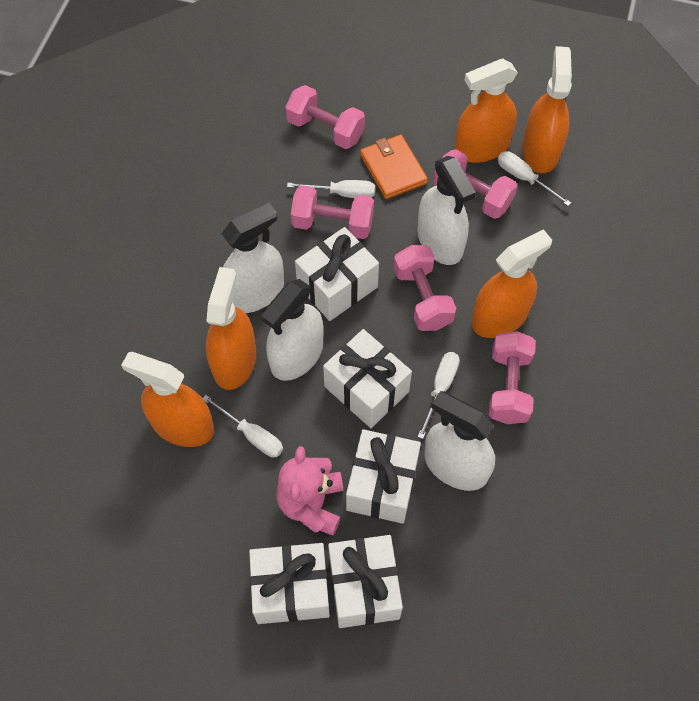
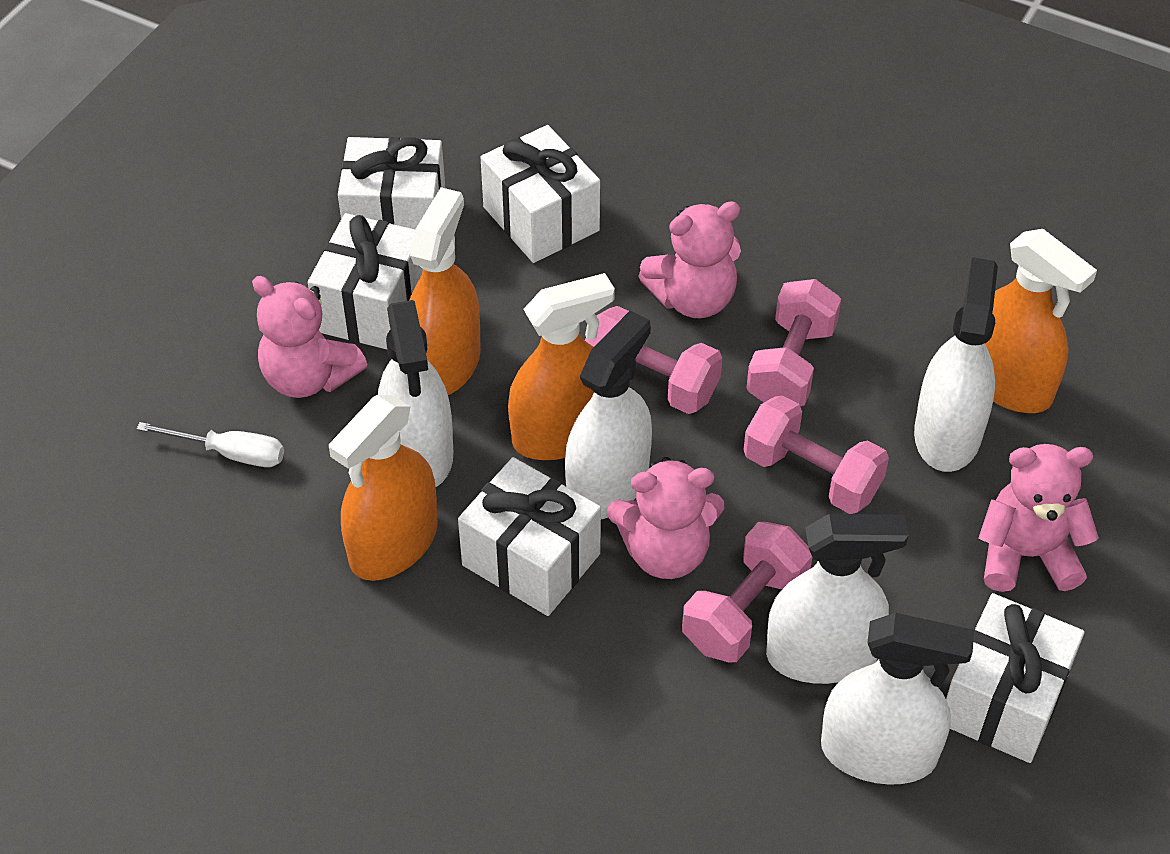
orange spray bottle: [121,352,214,447] [206,267,256,390] [455,59,518,163] [472,229,552,338] [522,46,572,173] = 5 -> [329,395,438,581] [409,187,481,395] [508,273,615,460] [985,229,1097,413] = 4
orange wallet: [360,135,428,199] = 1 -> none = 0
pink dumbbell: [286,85,365,149] [291,185,374,239] [394,245,456,331] [433,149,517,219] [489,331,536,424] = 5 -> [585,306,722,414] [682,522,812,662] [743,395,889,514] [746,279,841,406] = 4
pink teddy bear: [277,446,344,536] = 1 -> [252,276,367,398] [607,457,724,579] [638,201,741,318] [979,444,1099,592] = 4
white screwdriver: [203,395,283,458] [287,180,375,198] [418,352,460,439] [498,151,571,206] = 4 -> [137,422,284,467] = 1
white spray bottle: [222,203,284,313] [261,279,324,381] [417,156,476,265] [424,391,495,491] = 4 -> [378,300,453,487] [565,310,652,519] [766,514,908,684] [821,613,974,785] [914,257,998,472] = 5

